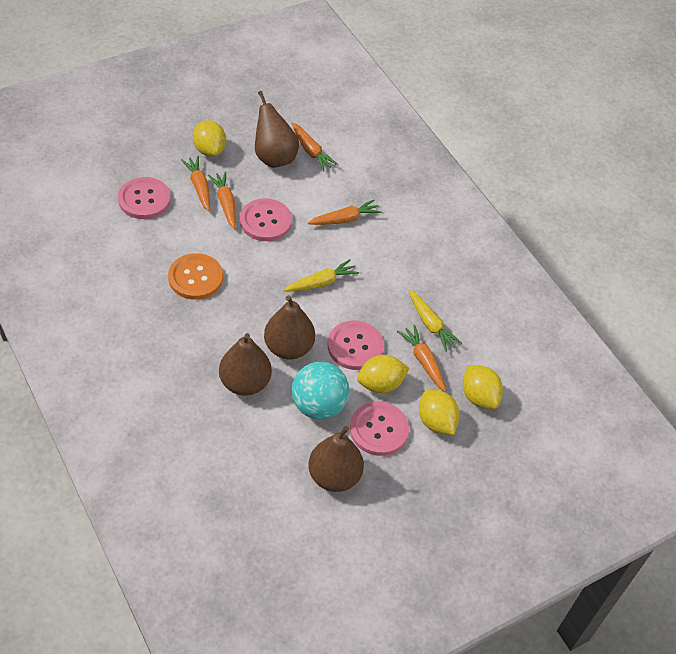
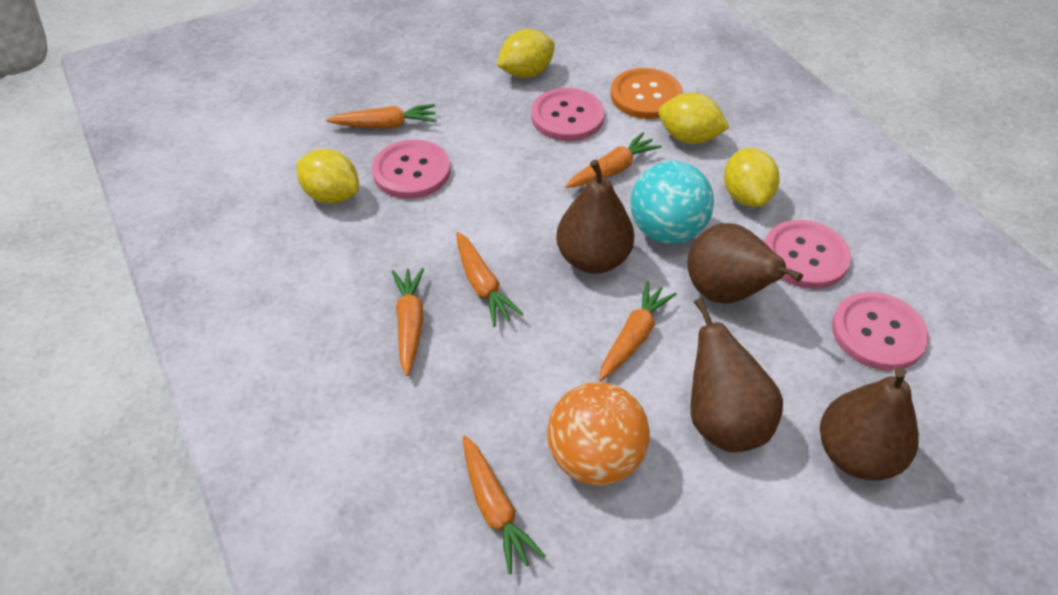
orange ball: none = 0 -> [547,382,650,486] = 1
orange carrot: [181,156,210,212] [208,172,236,229] [292,122,338,171] [308,199,382,225] [397,325,446,392] = 5 -> [326,104,436,129] [392,268,424,376] [456,232,524,327] [463,435,546,574] [565,132,662,188] [599,281,676,381] = 6
yellow carrot: [283,259,359,292] [409,290,462,352] = 2 -> none = 0

